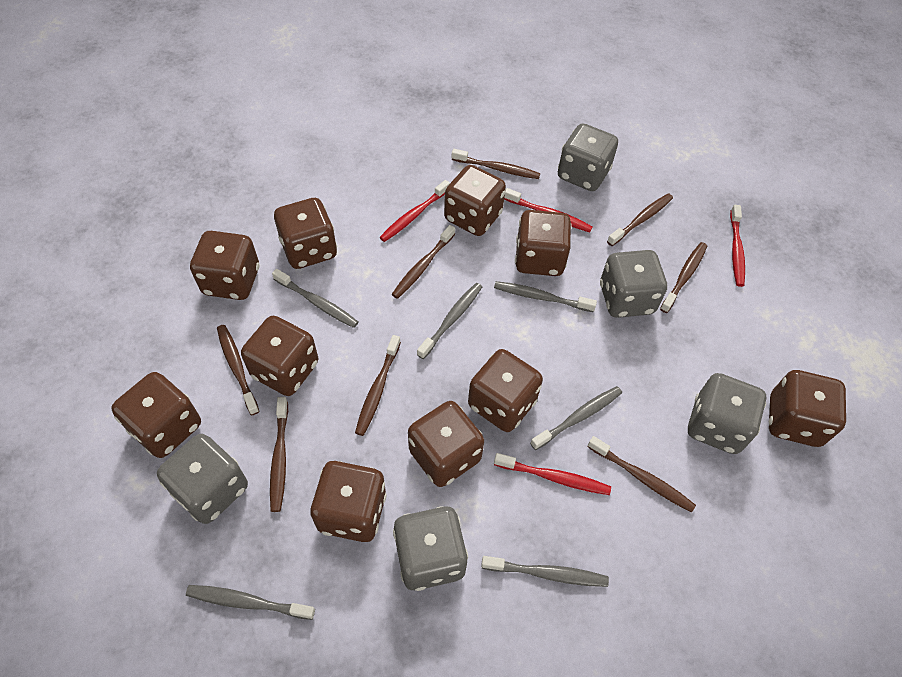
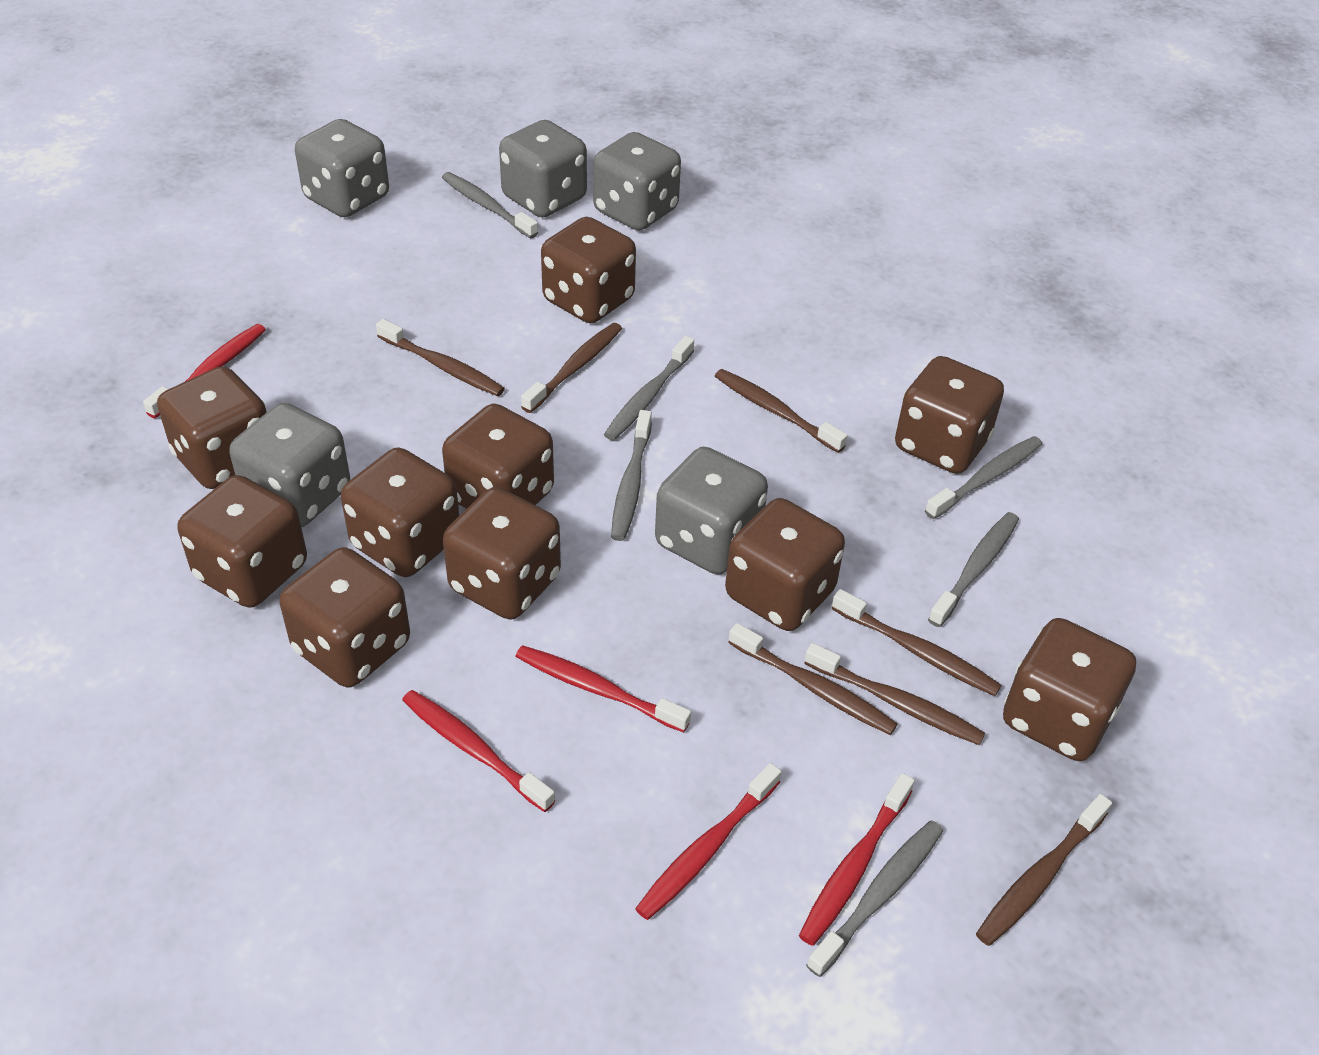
brown toothbrush: [217,325,259,415] [270,397,288,512] [355,335,401,436] [392,225,455,299] [451,149,540,179] [587,436,696,513] [607,193,673,246] [660,242,707,313] = 8 -> [376,319,505,396] [521,323,622,413] [715,369,847,453] [728,623,898,735] [804,643,985,745] [831,589,1002,696] [976,794,1112,946] = 7
red toothbrush: [379,180,450,242] [494,453,611,495] [504,188,593,233] [730,205,745,287] = 4 -> [143,324,266,418] [402,690,555,812] [515,645,691,733] [635,763,781,920] [799,773,915,946] = 5

